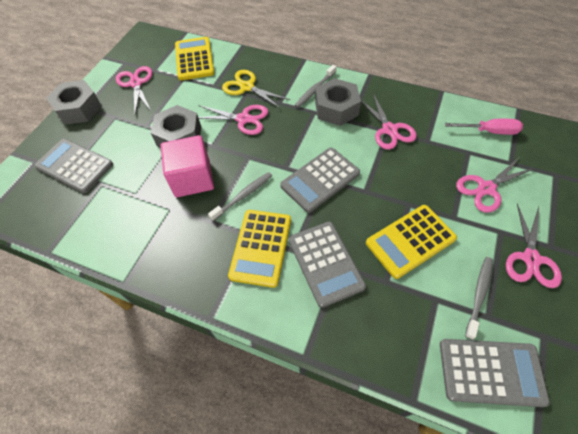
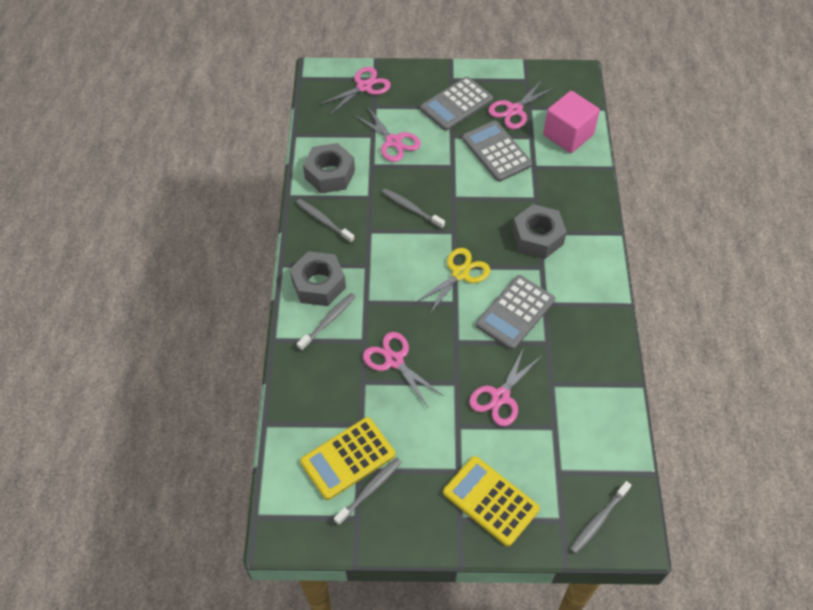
grey calculator: [34,139,113,193] [280,148,360,213] [289,222,366,308] [440,339,550,407] = 4 -> [420,77,493,131] [462,121,532,182] [476,275,555,350] = 3
grey toothbrush: [208,172,272,221] [294,65,337,108] [465,257,493,340] = 3 -> [296,199,355,243] [297,293,356,351] [334,458,402,525] [382,188,445,229] [570,481,632,554] = 5
pink screwdriver: [445,119,523,135] = 1 -> none = 0
yellow calculator: [175,37,214,80] [228,210,291,288] [366,205,457,279] = 3 -> [300,417,395,500] [443,456,540,547] = 2

